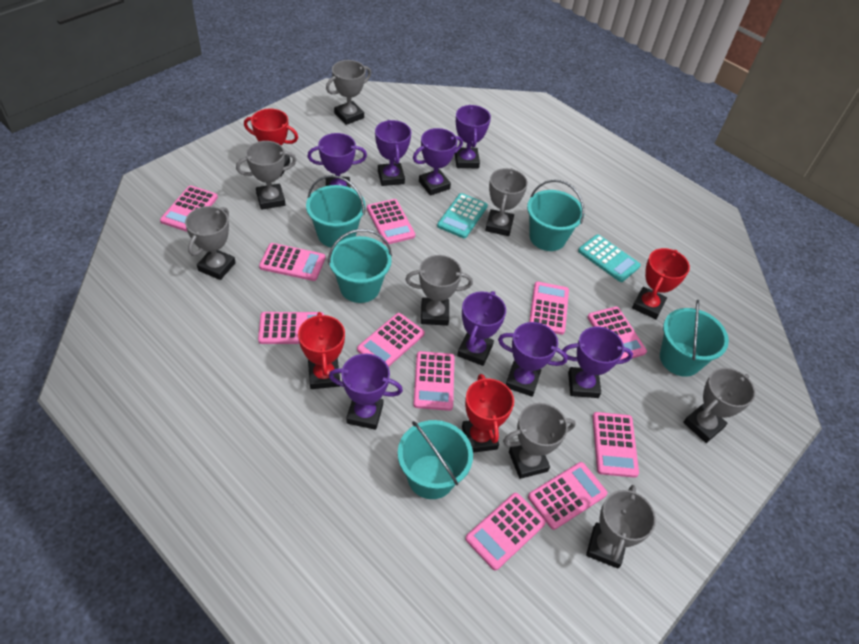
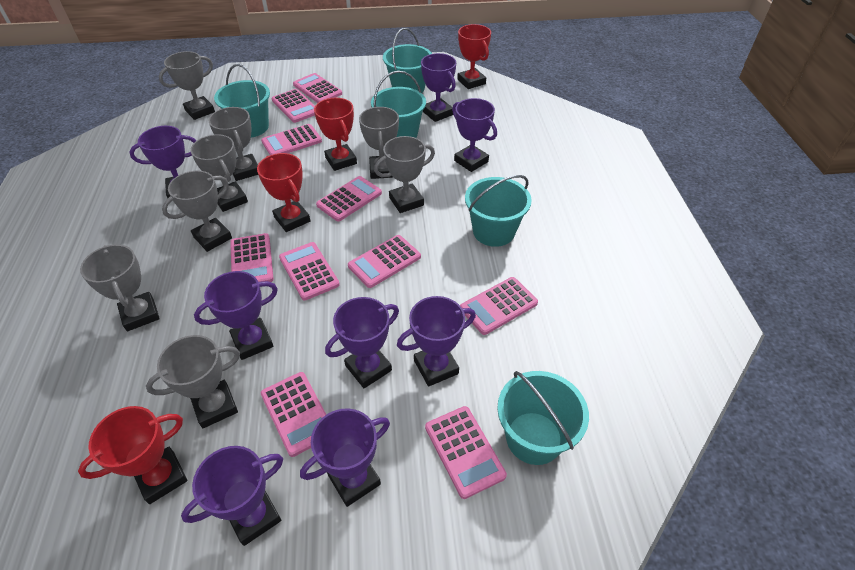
pink calculator: [160,186,218,232] [258,312,324,344] [259,243,326,281] [357,313,425,367] [367,199,415,244] [413,351,455,411] [465,493,546,570] [528,462,607,530] [529,282,569,335] [587,307,647,360] [593,412,639,478] = 11 -> [230,233,274,282] [261,124,322,155] [261,372,327,457] [272,89,315,123] [279,242,340,300] [293,73,342,103] [316,176,382,222] [348,235,421,288] [425,406,507,499] [460,277,538,335] = 10
turquoise calculator: [437,193,488,238] [578,234,641,282] = 2 -> none = 0

